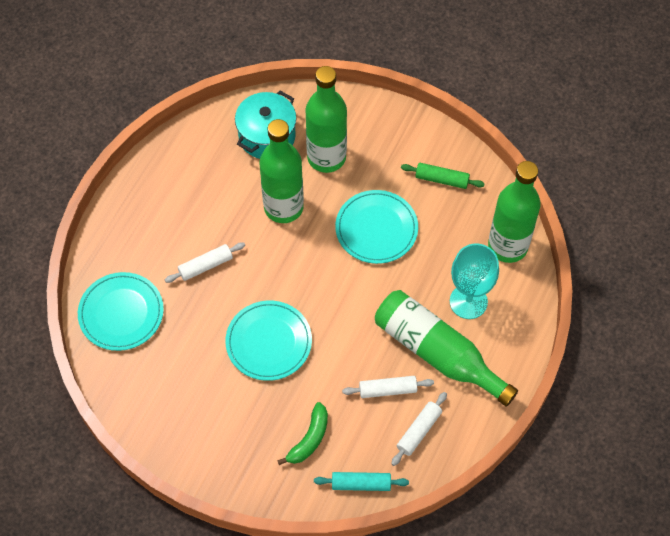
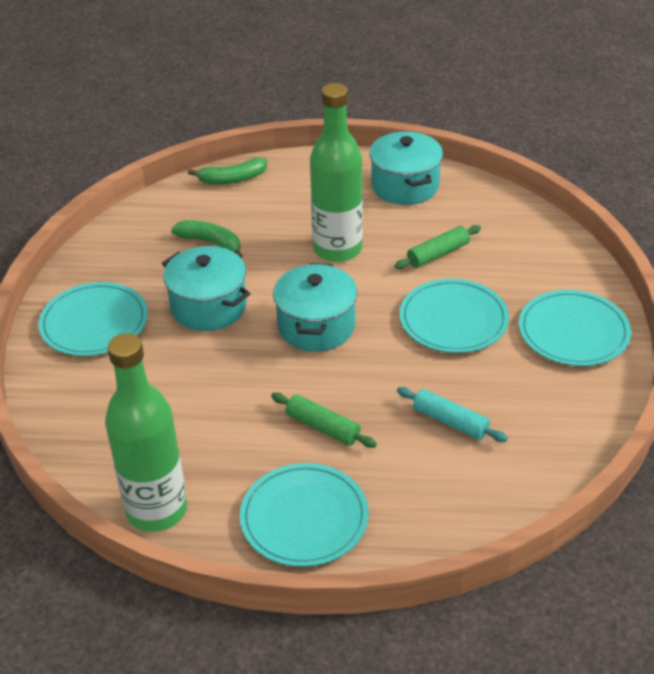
green banana: [277,402,328,465] = 1 -> [171,220,242,258] [188,158,267,185] = 2
green bottle: [260,119,304,223] [305,66,347,173] [375,290,518,407] [488,161,541,263] = 4 -> [105,333,187,532] [310,83,363,262] = 2
green rolling pin: [401,163,485,189] = 1 -> [271,392,377,448] [395,225,481,269] = 2
turquoise goblet: [450,243,499,319] = 1 -> none = 0
turquoise plate: [78,272,164,351] [225,301,312,381] [335,190,418,264] = 3 -> [38,282,148,356] [240,463,369,567] [399,279,509,353] [519,290,631,366] = 4
turquoise pot: [235,91,296,159] = 1 -> [162,246,250,331] [273,263,357,352] [369,131,443,205] = 3
white rolling pin: [165,242,245,283] [342,376,434,398] [391,392,447,466] = 3 -> none = 0

